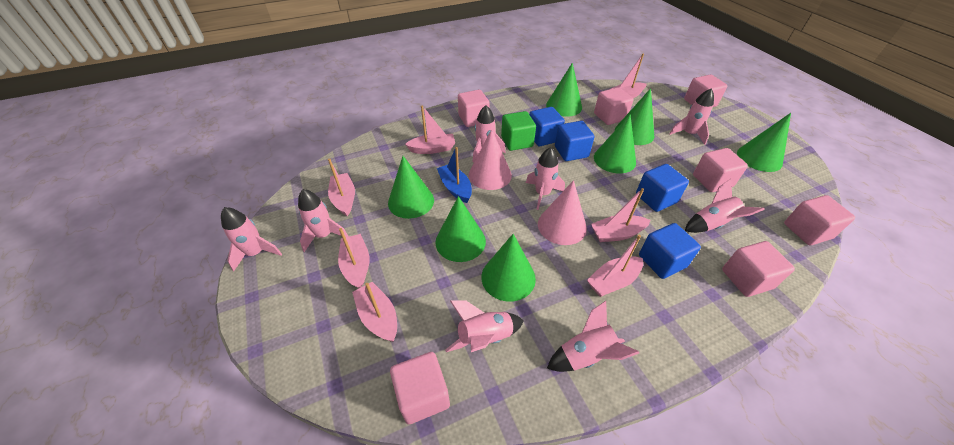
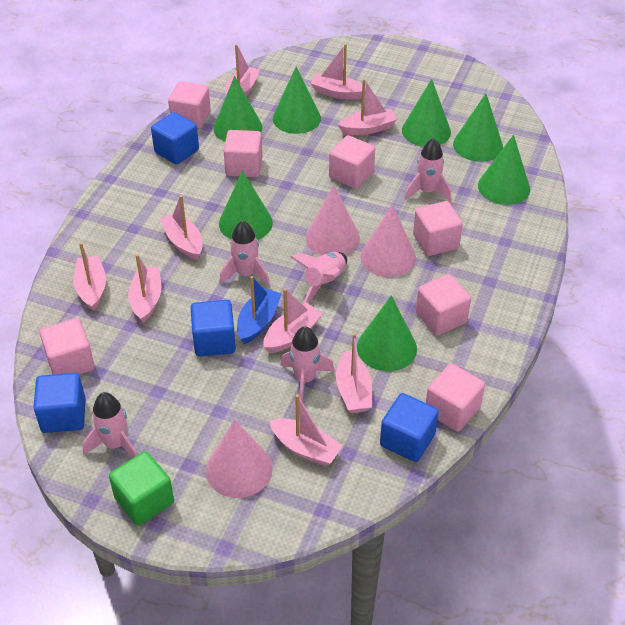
pink boat: [328,158,355,216] [338,228,370,288] [352,282,397,342] [405,106,455,154] [587,235,643,297] [591,188,651,242] [611,53,646,98] = 7 -> [73,242,106,311] [128,254,161,323] [160,195,202,260] [225,44,260,97] [264,288,323,353] [269,394,343,466] [311,44,362,100] [336,333,372,413] [338,79,397,135] = 9
pink cone: [469,129,512,190] [538,180,587,245] = 2 -> [206,419,272,498] [305,185,360,255] [361,204,416,277] = 3
pink rocket: [221,207,282,271] [298,189,348,252] [445,300,524,352] [473,105,506,162] [526,147,565,210] [547,301,639,372] [669,88,714,145] [685,179,765,233] = 8 -> [82,392,137,458] [219,220,270,287] [280,326,334,401] [290,252,347,304] [404,138,451,202] = 5

